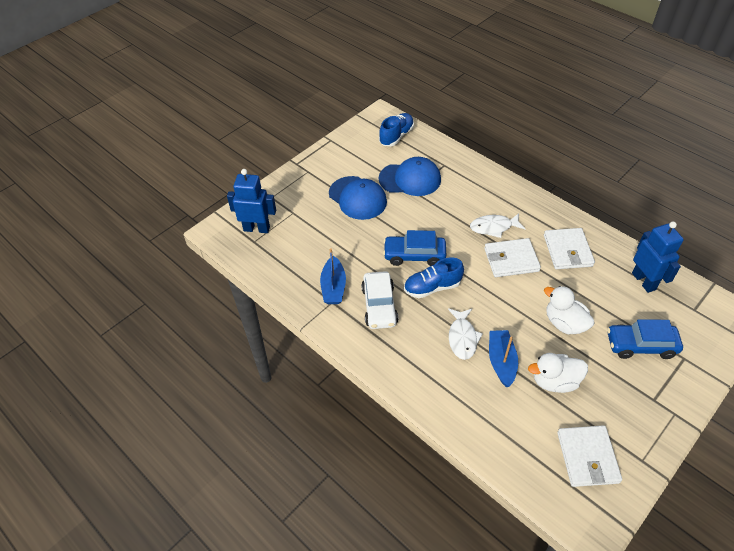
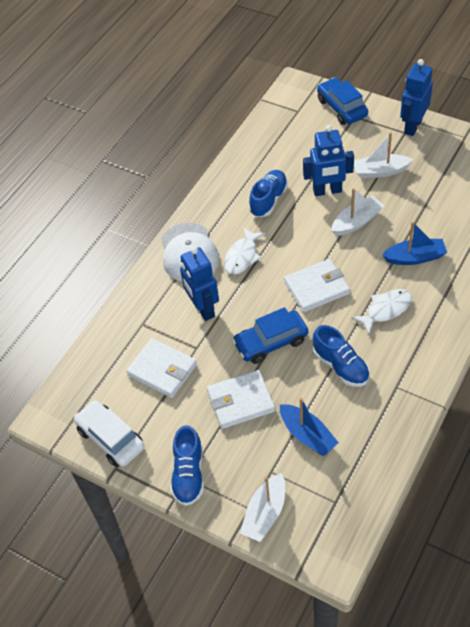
blue cap: [329,176,387,220] [379,157,441,196] = 2 -> none = 0
blue robot: [227,169,276,233] [632,222,684,293] = 2 -> [180,247,219,321] [303,125,354,196] [400,59,433,136] = 3
blue shoe: [379,113,414,146] [404,257,464,298] = 2 -> [170,425,204,506] [249,170,288,217] [313,325,370,387] = 3
white boat: none = 0 -> [240,473,285,542] [332,188,384,236] [354,132,413,178] = 3
white cap: none = 0 -> [162,223,219,281] = 1
white duck: [528,353,588,393] [544,286,595,334] = 2 -> none = 0

